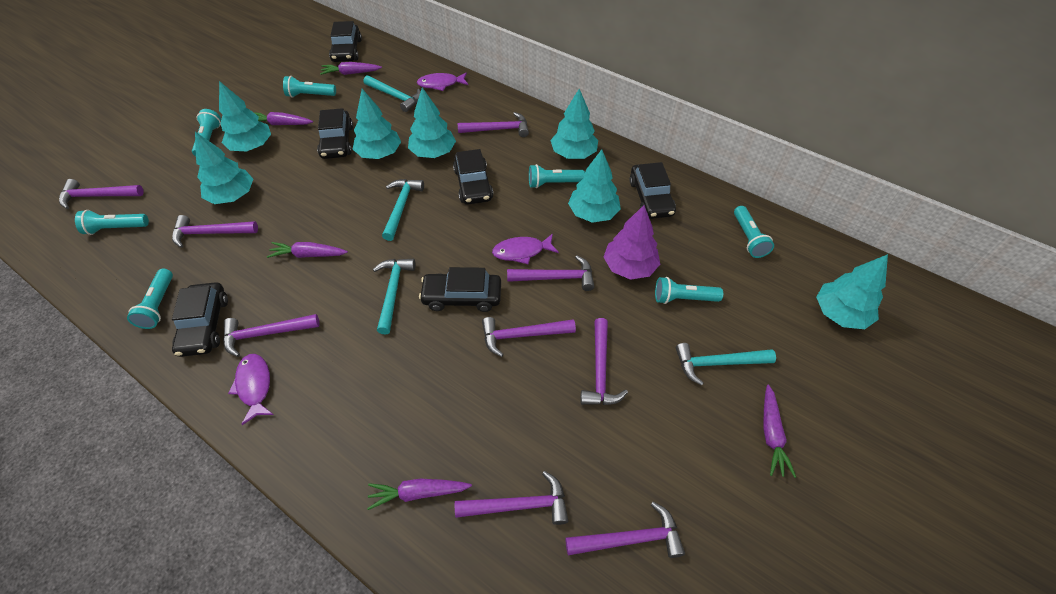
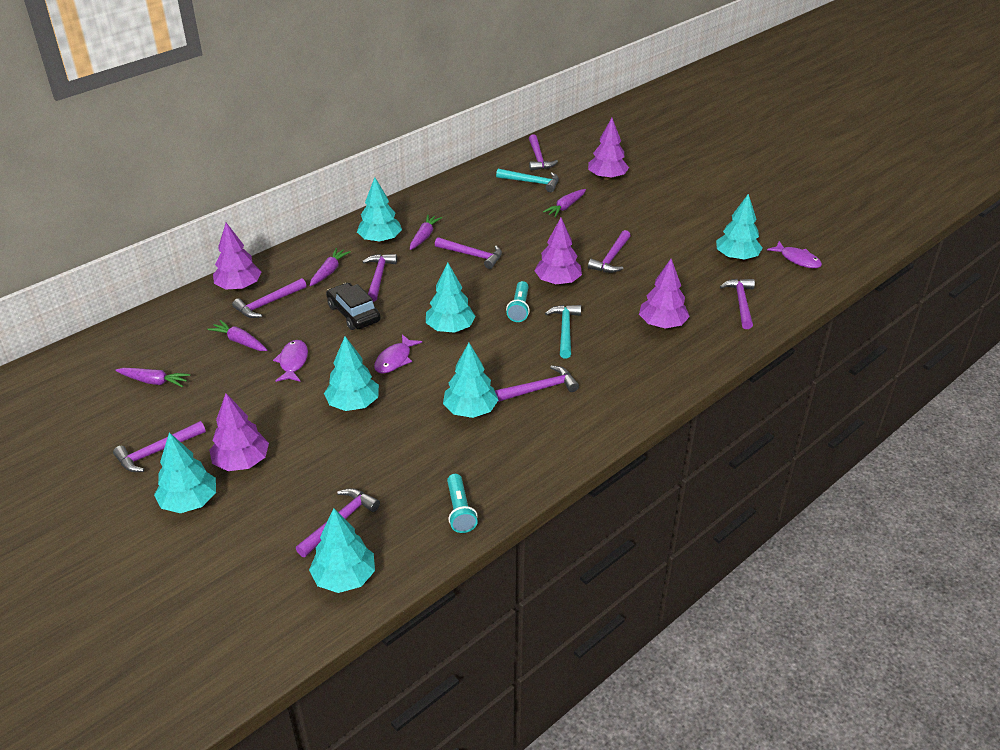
black car: [172,282,228,357] [317,108,353,159] [329,21,362,62] [419,267,501,312] [453,149,493,205] [629,162,676,219] = 6 -> [326,283,381,330] = 1
purple tree: [603,205,660,280] = 1 -> [209,393,269,471] [213,223,261,290] [534,218,582,285] [588,118,629,180] [639,259,690,329] = 5
turquoise flashlight: [75,210,149,235] [127,269,173,329] [192,109,221,156] [283,76,336,97] [529,164,585,188] [655,277,723,304] [734,206,774,258] = 7 -> [447,474,478,533] [506,281,530,322] = 2
turquoise hammer: [363,75,421,112] [373,259,415,334] [382,179,424,241] [676,343,776,385] = 4 -> [496,169,559,192] [545,305,581,358] = 2

